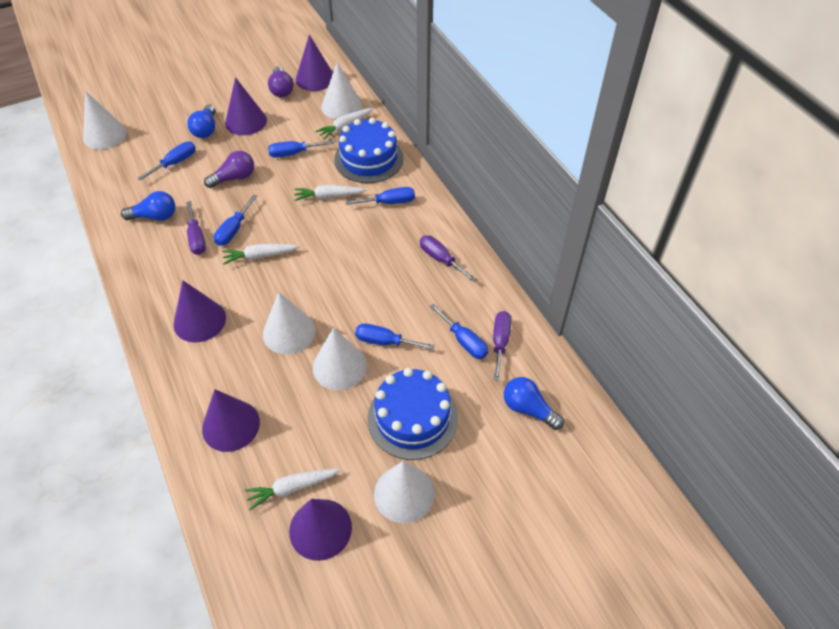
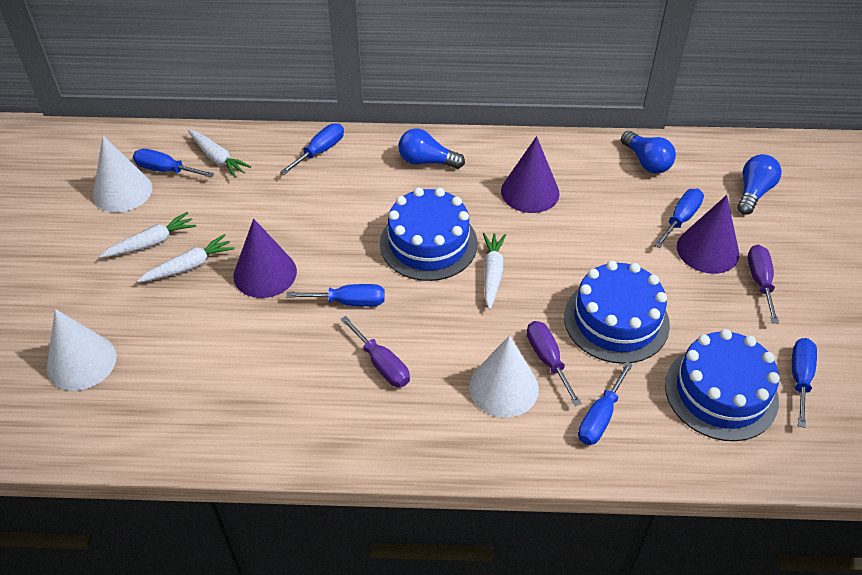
blue cake: [334,118,404,183] [367,368,458,460] = 2 -> [380,187,477,281] [564,261,670,364] [665,329,780,441] = 3
purple cone: [173,281,226,343] [202,389,260,452] [225,77,267,135] [289,499,352,561] [296,35,333,91] = 5 -> [233,219,297,298] [501,136,560,213] [677,195,739,274] = 3
purple light bulb: [204,151,254,188] [268,67,294,97] = 2 -> none = 0
white cone: [83,91,127,149] [263,292,315,354] [313,328,367,390] [321,62,362,119] [374,461,435,523] = 5 -> [47,309,117,391] [93,136,152,212] [469,335,539,418] = 3

